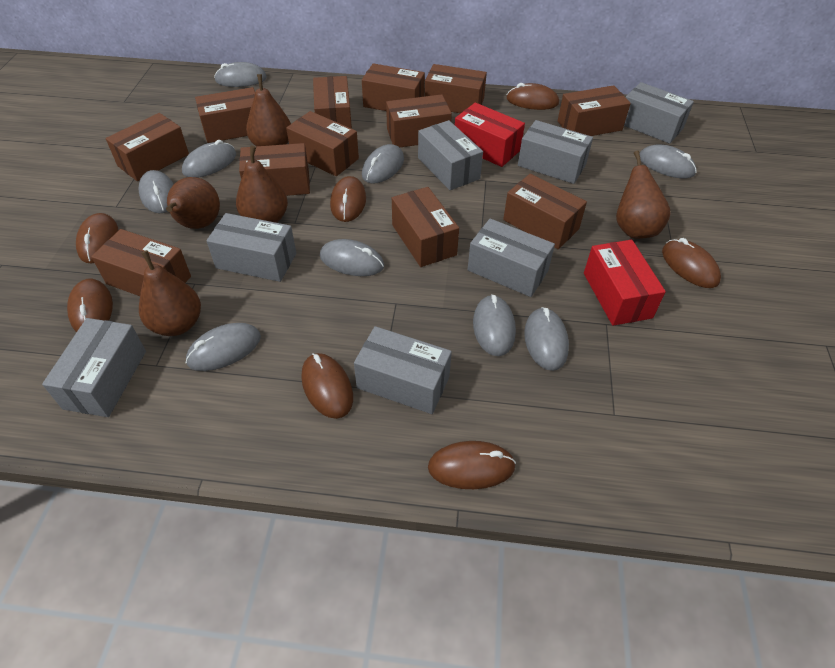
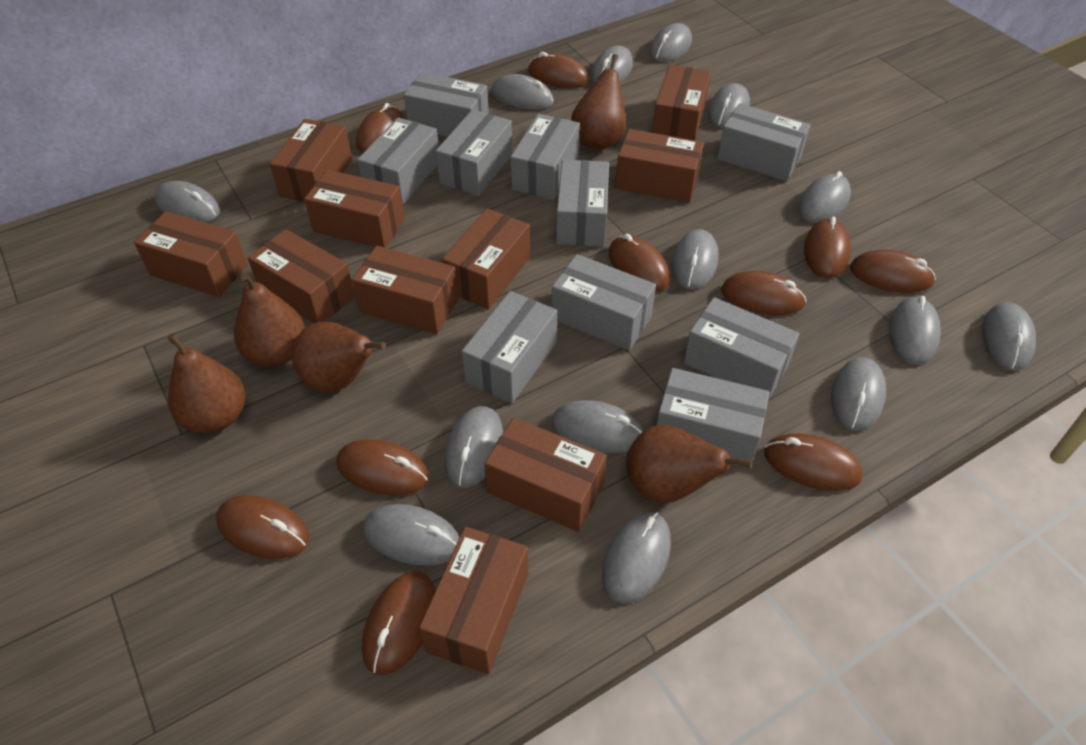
brown box: [91,229,191,296] [106,113,189,181] [195,87,255,143] [239,143,310,196] [286,111,359,176] [313,76,352,129] [362,63,425,111] [386,94,452,147] [392,187,459,267] [425,64,487,113] [503,174,587,249] [558,85,631,136] = 12 -> [134,211,248,297] [248,229,355,323] [270,119,352,202] [304,170,405,248] [352,246,459,334] [419,527,528,674] [442,209,530,309] [484,418,607,532] [615,129,704,203] [652,65,711,140] = 10
brown mouse: [67,278,113,332] [76,213,118,263] [302,353,353,419] [330,176,366,222] [428,441,516,489] [507,83,559,110] [662,238,721,288] = 7 -> [216,495,309,559] [336,439,429,496] [356,103,404,153] [362,571,435,675] [528,52,589,88] [609,234,670,292] [721,271,807,315] [764,433,863,491] [804,216,851,278] [850,249,936,293] = 10
grey box: [42,318,146,417] [206,213,296,282] [354,326,452,414] [418,120,483,190] [468,218,555,297] [518,120,593,184] [624,82,694,144] = 7 -> [357,117,439,205] [404,72,489,136] [436,109,513,196] [462,291,557,403] [511,114,580,200] [552,254,656,350] [556,160,609,247] [656,368,769,466] [684,297,799,400] [717,103,810,181] = 10
grey mouse: [138,170,174,213] [182,140,236,178] [186,323,261,371] [214,62,267,87] [320,239,384,276] [362,144,404,184] [473,295,516,356] [524,307,569,371] [639,144,697,178] = 9 -> [154,181,220,223] [363,504,460,566] [444,406,503,488] [491,74,554,110] [552,400,643,453] [591,45,633,83] [602,512,671,604] [649,23,692,62] [671,229,719,290] [708,83,750,128] [798,171,851,223] [831,357,886,431] [889,296,941,365] [982,302,1036,371] = 14
red box: [455,103,525,167] [584,240,666,326] = 2 -> none = 0

